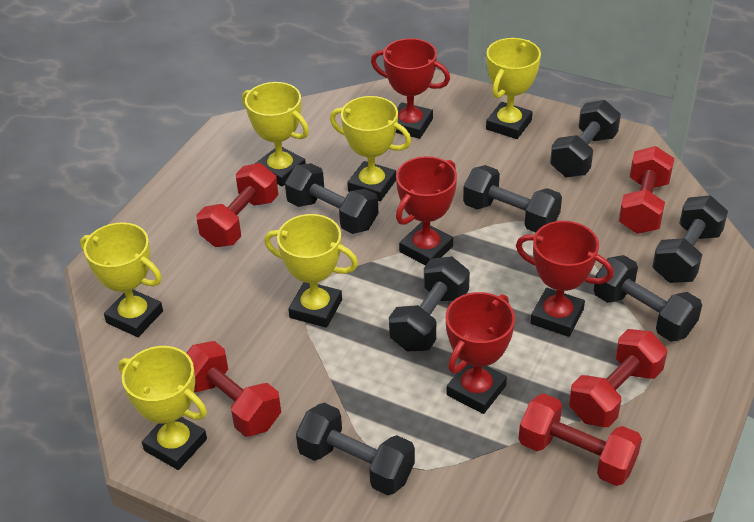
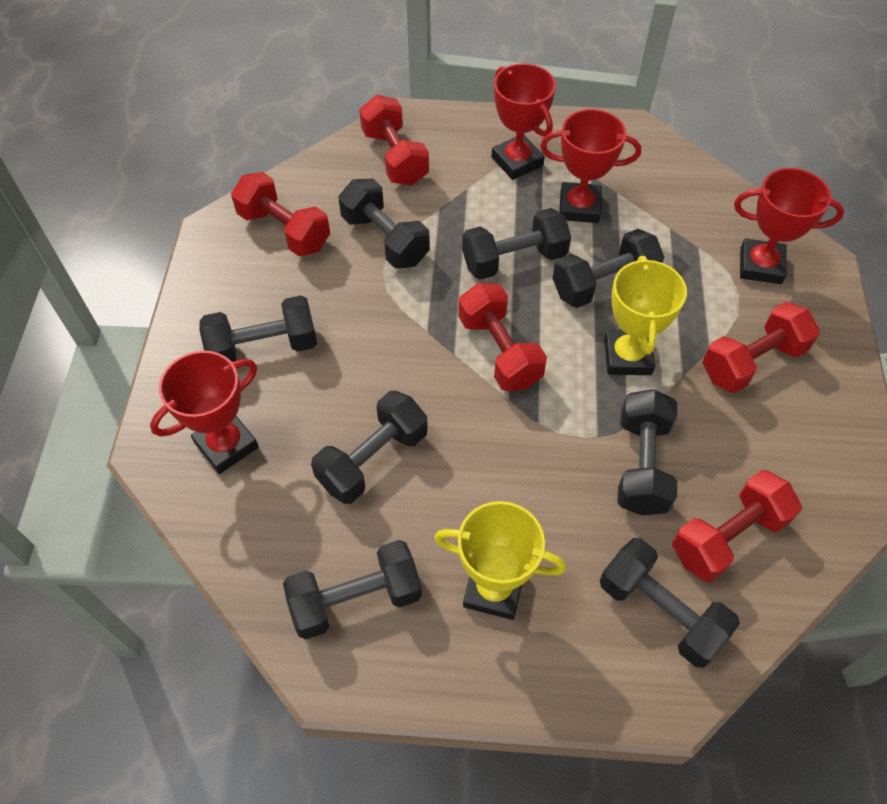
black dumbbell: [285,163,378,234] [296,403,415,495] [389,257,470,352] [463,165,562,232] [550,100,621,177] [594,255,702,342] [652,195,728,283] = 7 -> [199,295,317,362] [283,540,422,639] [311,391,428,504] [338,179,430,269] [462,208,571,280] [553,229,664,308] [600,538,740,668] [617,389,677,516] = 8
yellow trophy: [80,222,163,337] [118,346,207,470] [242,82,309,187] [264,214,358,328] [330,96,411,201] [486,38,541,139] = 6 -> [434,501,566,620] [604,256,687,375] = 2

